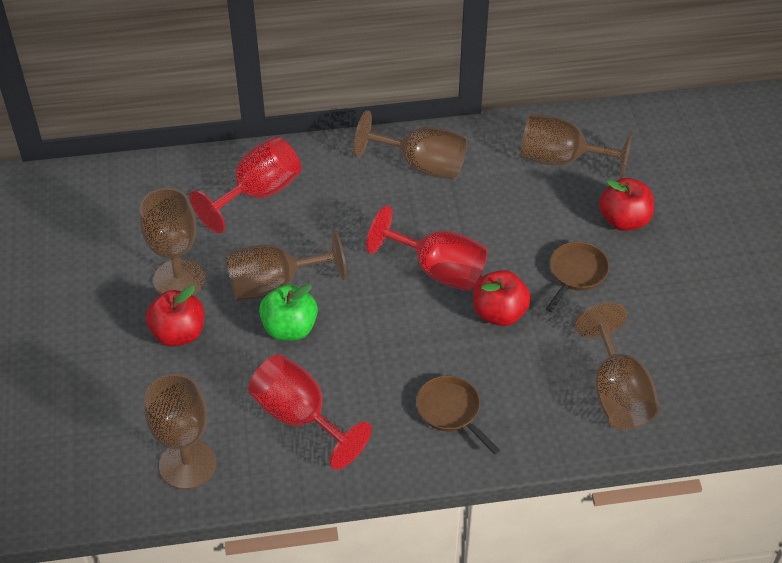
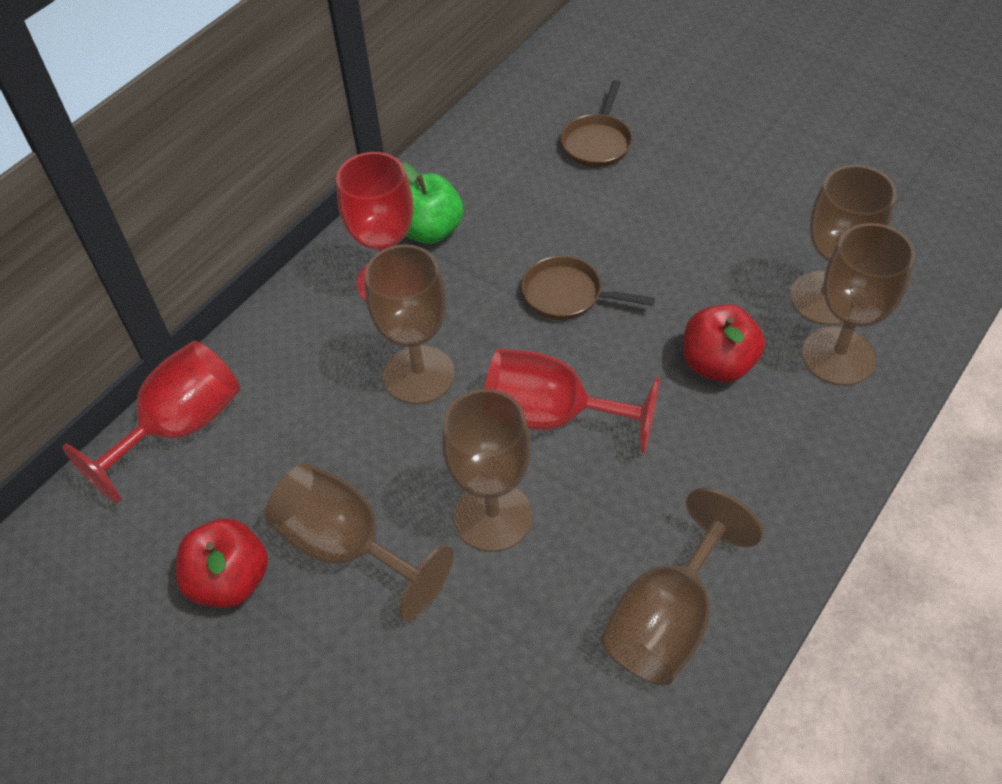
red apple: [146,285,204,347] [473,270,531,326] [599,178,654,231] = 3 -> [175,518,268,608] [684,304,765,382] = 2

